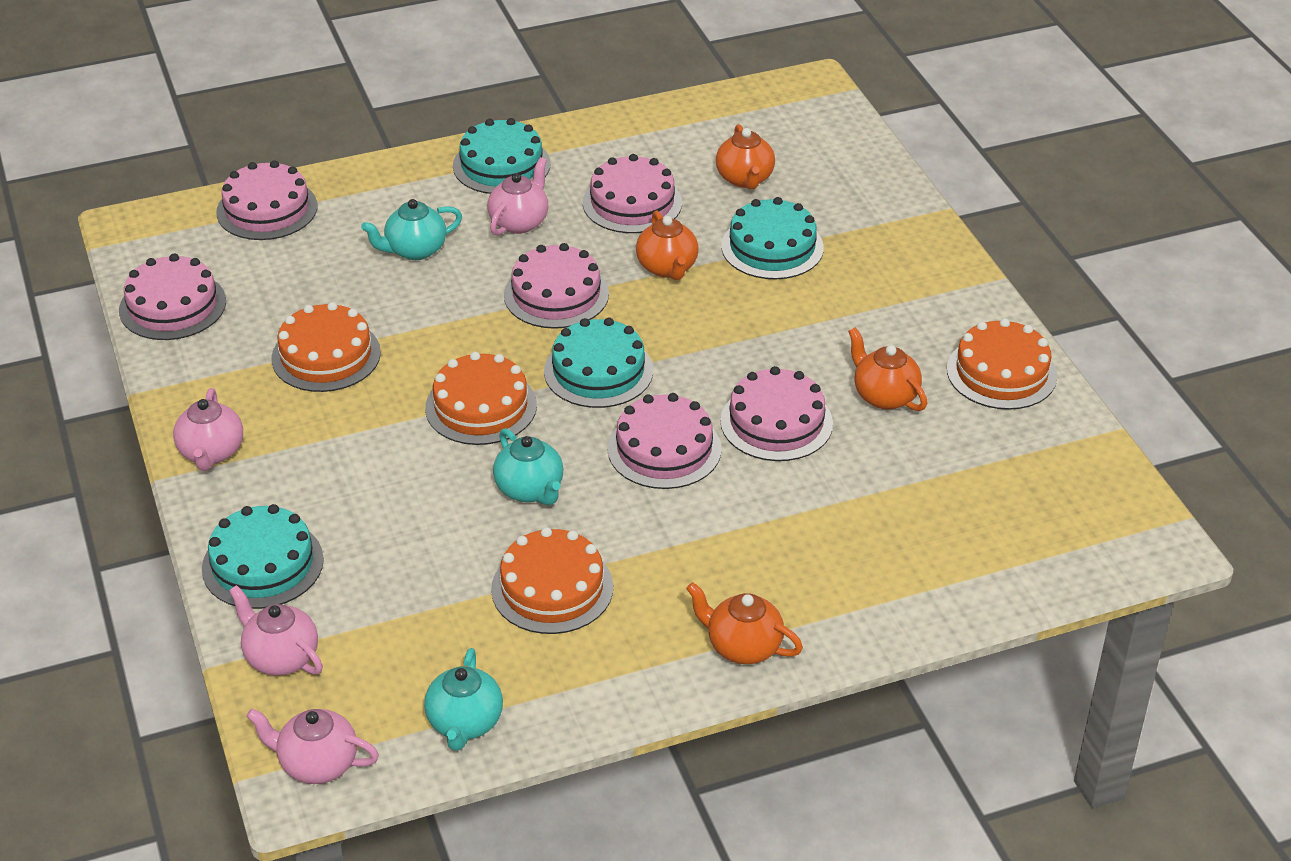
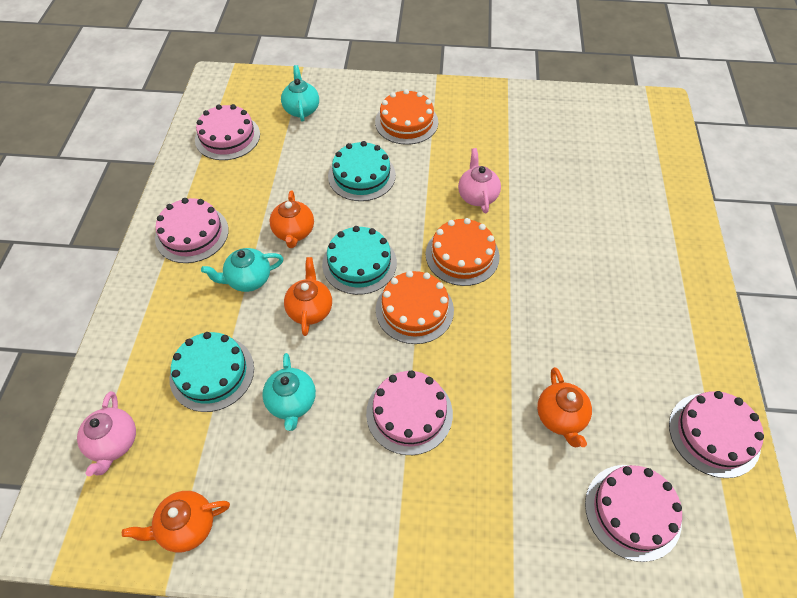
orange cake: [271,302,381,392] [425,352,537,445] [491,527,613,634] [947,318,1057,410] = 4 -> [375,89,438,145] [376,271,454,344] [426,218,500,286] = 3
pink cake: [119,254,226,340] [216,160,317,240] [504,243,609,329] [583,154,682,233] [607,393,722,489] [720,366,833,461] = 6 -> [155,198,229,263] [195,104,260,160] [366,370,453,455] [585,465,682,562] [669,391,764,478] = 5
pink teapot: [173,388,243,471] [229,585,323,676] [246,708,379,784] [487,157,548,235] = 4 -> [77,391,136,476] [458,148,501,213] = 2
turquoise cake: [202,504,324,609] [453,118,551,194] [544,317,653,408] [721,197,824,279] = 4 -> [170,332,254,412] [322,226,397,295] [328,141,396,201] = 3

